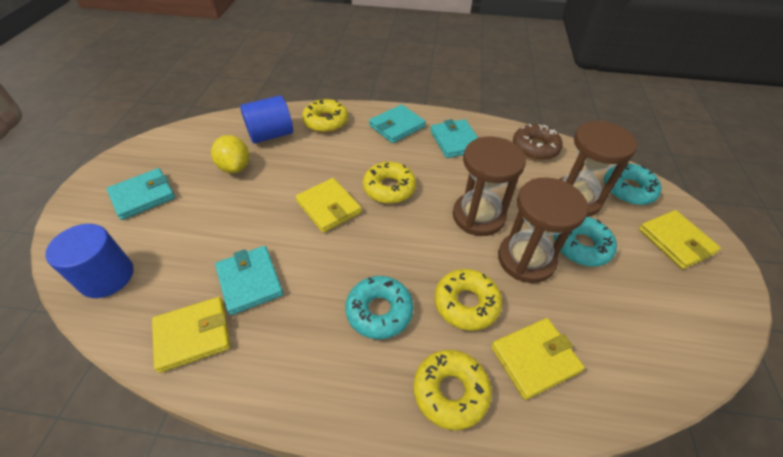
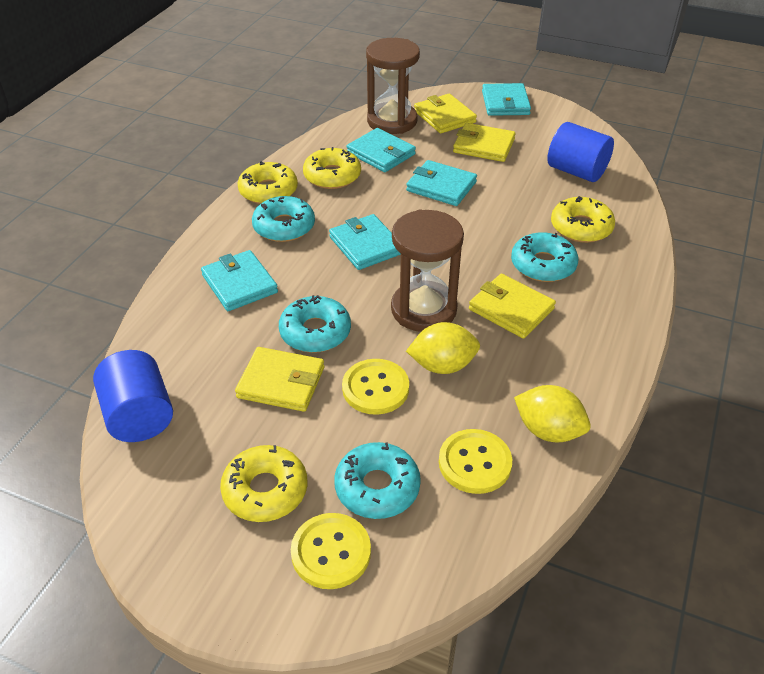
brown donut: [513,124,563,160] = 1 -> none = 0
brown hourglass: [453,136,526,236] [498,177,588,283] [559,120,637,217] = 3 -> [366,38,420,134] [391,210,464,332] = 2
turquoise donut: [345,276,414,339] [554,217,617,266] [604,163,661,205] = 3 -> [252,196,315,242] [279,295,351,353] [334,442,421,519] [511,232,578,282] = 4
turquoise wallet: [107,168,175,220] [215,246,283,315] [369,104,426,143] [430,119,478,158] = 4 -> [201,250,278,311] [329,214,401,270] [346,128,416,172] [406,160,477,206] [482,83,531,116] = 5
yellow button: none = 0 -> [291,513,371,589] [342,359,409,415] [439,429,512,494] = 3
yellow lemon: [211,135,249,173] = 1 -> [406,322,480,374] [514,385,591,442] = 2

